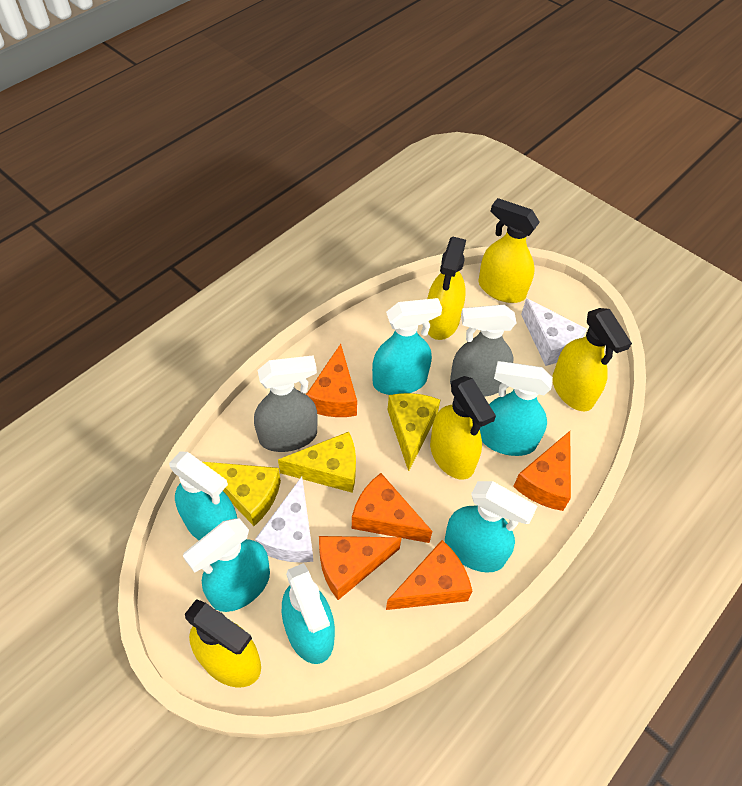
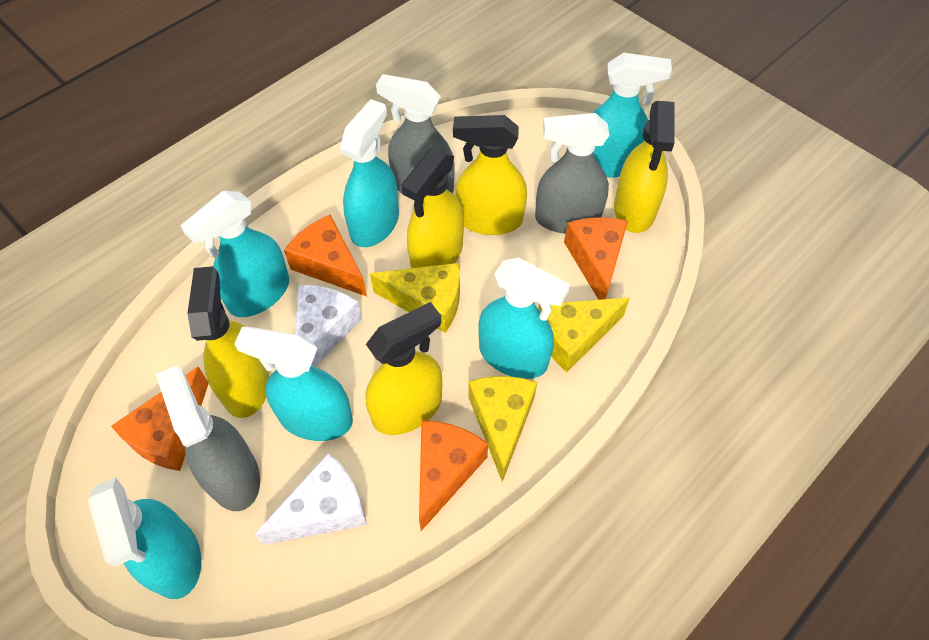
grey spray bottle: [254,355,318,452] [450,305,516,397] = 2 -> [156,366,260,511] [376,74,455,194] [535,113,609,233] = 3
orange cheese: [306,344,357,417] [319,536,402,600] [352,473,432,543] [386,540,472,610] [513,431,571,511] = 5 -> [111,367,209,471] [284,215,367,296] [419,420,488,531] [564,217,628,300] = 4

